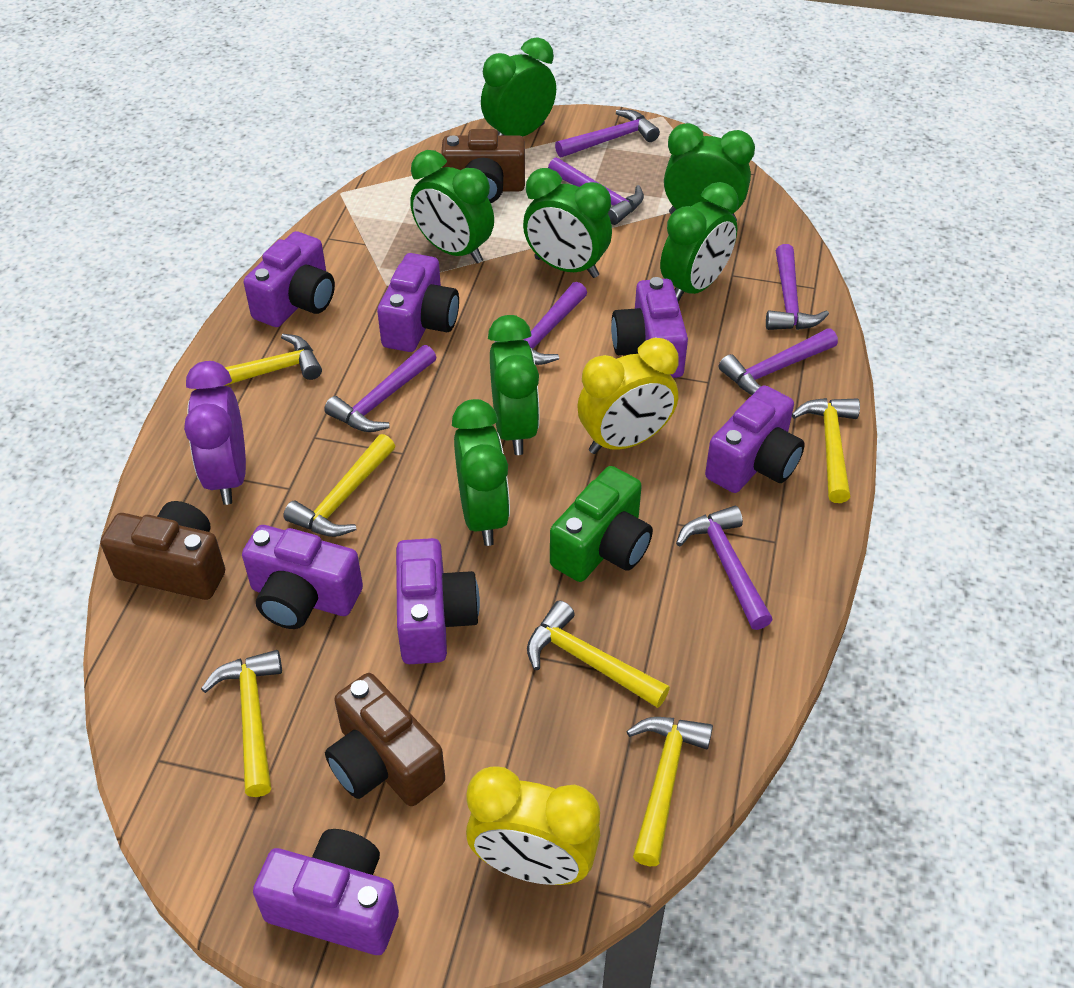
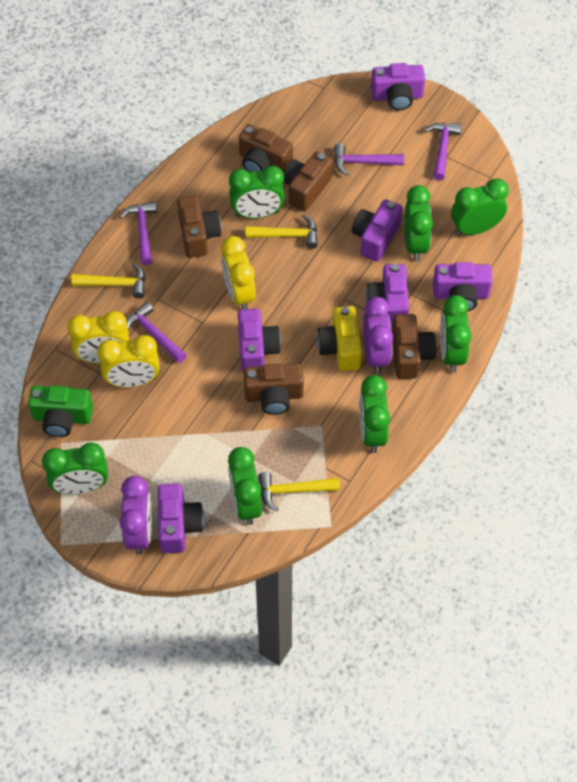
brown camera: [100,501,225,600] [325,673,445,806] [441,129,525,203] = 3 -> [177,195,221,258] [239,124,293,172] [243,363,304,415] [283,151,333,211] [392,314,436,379] = 5
purple camera: [242,525,363,629] [244,231,335,327] [253,829,399,955] [377,253,459,352] [396,538,480,664] [611,277,688,378] [705,385,805,493] = 7 -> [158,483,204,553] [238,309,281,372] [352,199,403,262] [366,264,409,327] [371,63,425,111] [433,262,493,312] = 6
purple clock: [184,361,246,505] = 1 -> [120,476,152,555] [363,297,394,374] = 2
purple hammer: [324,345,436,432] [494,282,587,365] [548,157,644,225] [555,110,660,158] [676,506,773,630] [719,328,838,395] [766,244,829,330] = 7 -> [120,201,157,265] [126,302,187,363] [334,143,404,176] [424,122,462,181] = 4
yellow camera: none = 0 -> [317,306,362,371] = 1
yellow clock: [466,766,600,885] [577,338,679,454] = 2 -> [67,311,129,363] [97,335,160,387] [221,236,256,309] = 3
yellow hammer: [195,334,322,390] [201,650,282,797] [283,434,395,537] [527,601,670,708] [627,717,713,866] [792,398,860,503] = 6 -> [71,263,145,298] [246,215,318,249] [259,472,340,512] = 3

